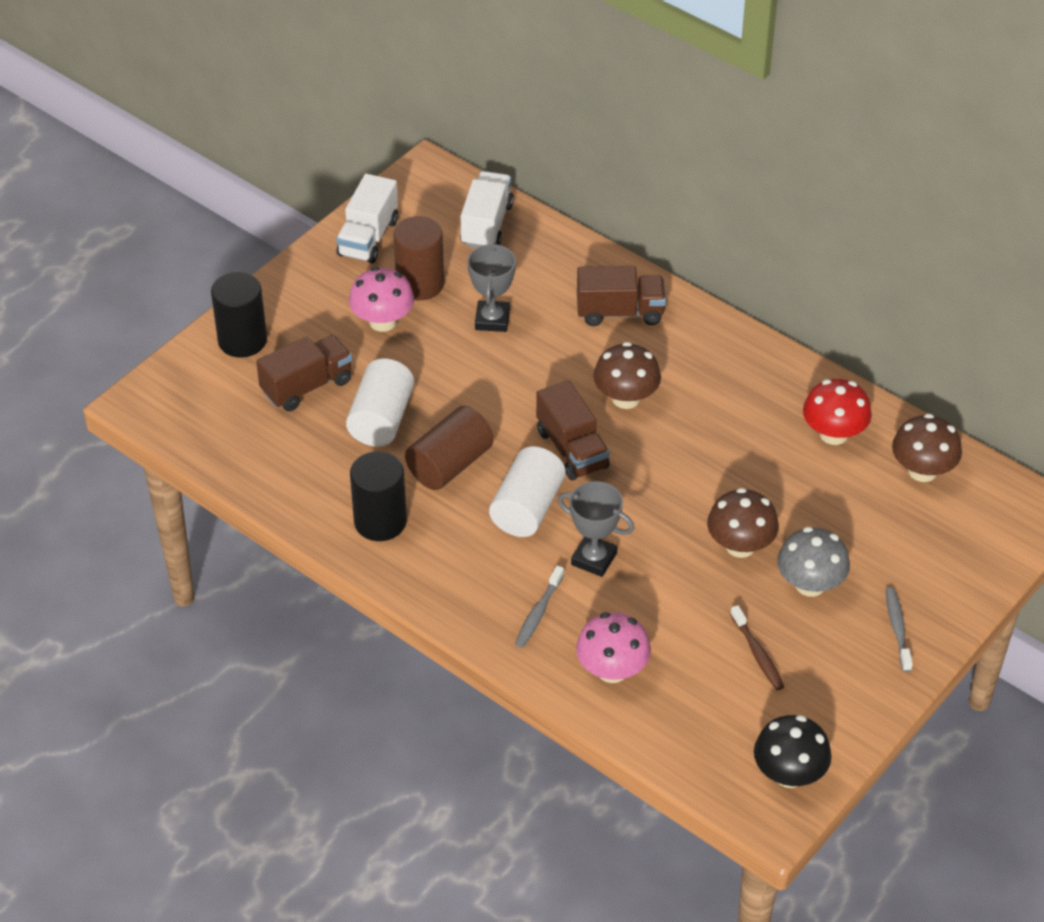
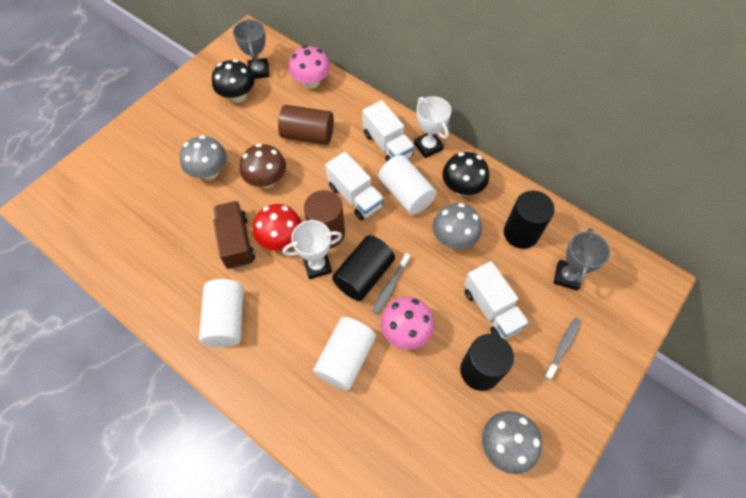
black cylinder: [211,272,267,358] [350,451,407,541] = 2 -> [332,235,395,301] [460,334,514,391] [504,191,555,249] = 3
black mushroom: [754,715,832,788] = 1 -> [212,59,255,103] [442,152,489,196] = 2
brown mushroom: [593,342,661,409] [707,488,779,558] [892,414,962,482] = 3 -> [240,144,286,188] = 1
brown toothbrush: [730,605,784,690] = 1 -> none = 0
brown truck: [256,335,352,411] [536,380,610,481] [577,266,666,326] = 3 -> [213,201,255,269] = 1
grey mushroom: [777,527,850,597] = 1 -> [180,135,227,180] [433,203,482,250] [482,411,542,474] = 3
white cylinder: [346,358,414,447] [489,446,566,537] = 2 -> [199,279,244,347] [313,317,376,390] [379,155,437,215] = 3
white trophy: none = 0 -> [283,220,342,279] [414,96,451,158] = 2
white truck: [336,174,398,264] [460,171,514,248] = 2 -> [325,152,384,220] [362,100,415,162] [464,261,529,339] = 3

